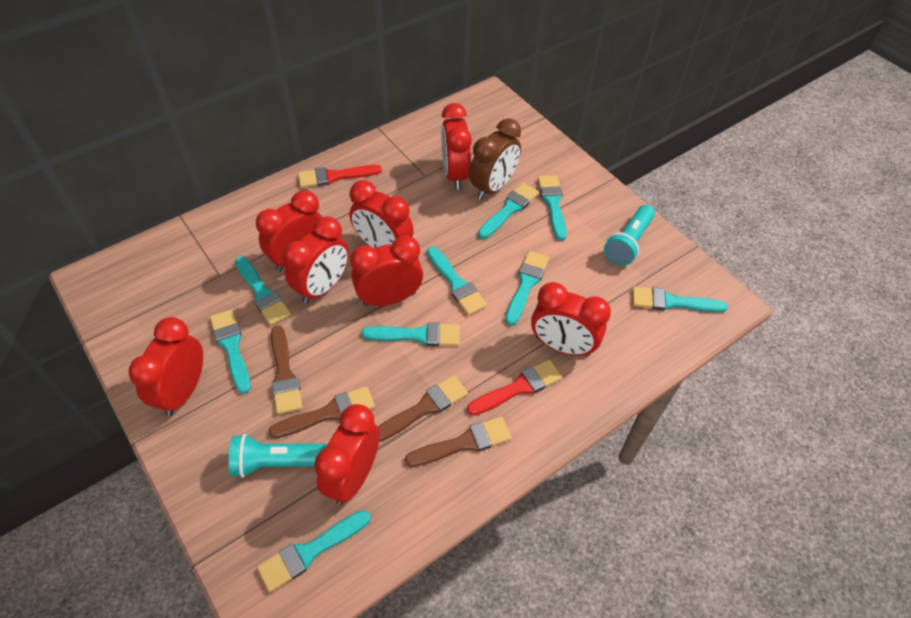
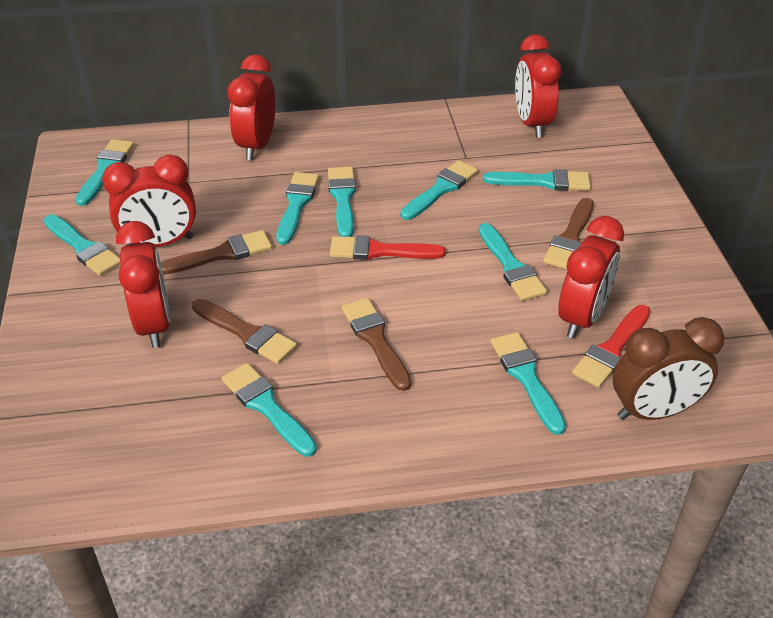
red clock: [129,317,203,416] [256,190,322,272] [283,216,349,304] [314,404,380,505] [349,180,414,248] [350,236,423,306] [441,103,472,190] [531,282,611,357] = 8 -> [102,155,196,247] [116,221,170,348] [228,54,275,160] [515,34,561,138] [558,216,624,339] = 5
turquoise flashlight: [229,434,327,478] [604,205,655,265] = 2 -> none = 0

